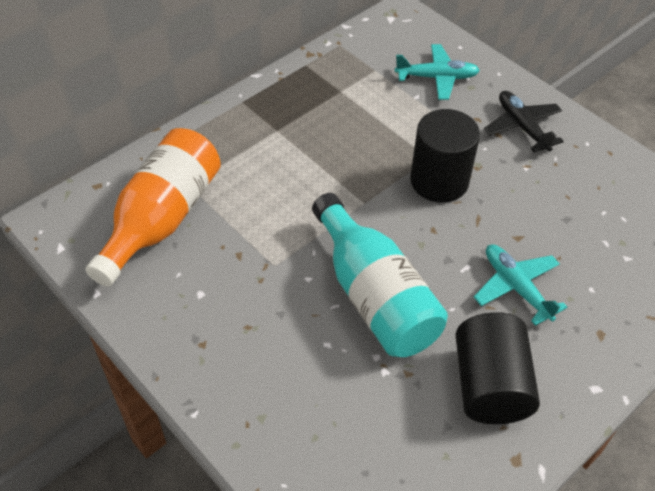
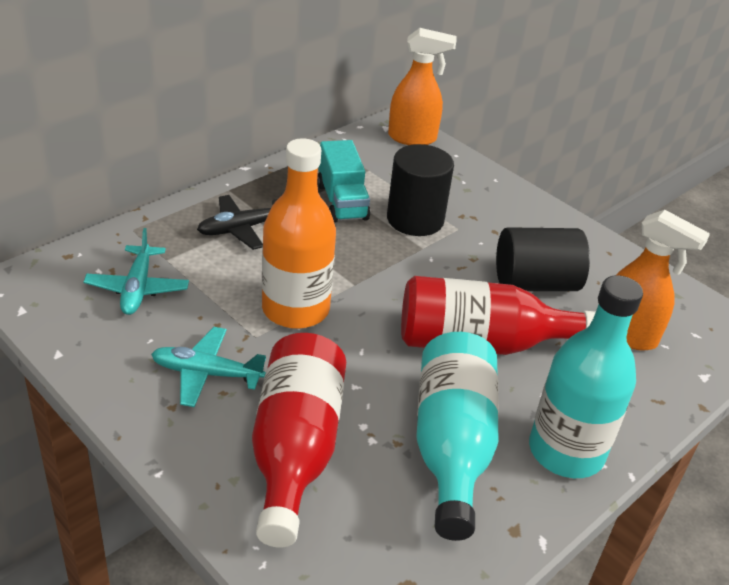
orange spray bottle: none = 0 -> [388,28,457,145] [616,210,710,351] = 2
red bottle: none = 0 -> [252,333,346,548] [401,276,596,355] = 2
turquoise bottle: [312,193,448,357] = 1 -> [416,332,499,541] [529,275,643,478] = 2
turquoise truck: none = 0 -> [317,140,370,223] = 1

